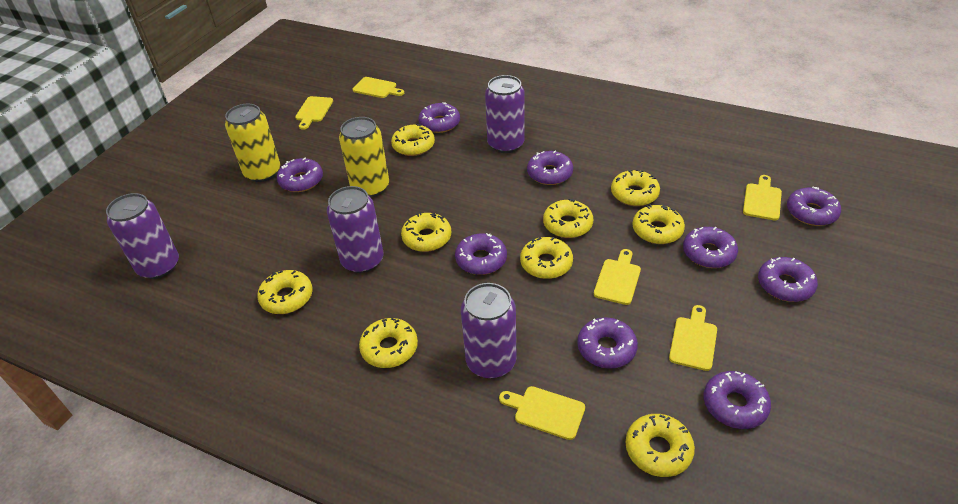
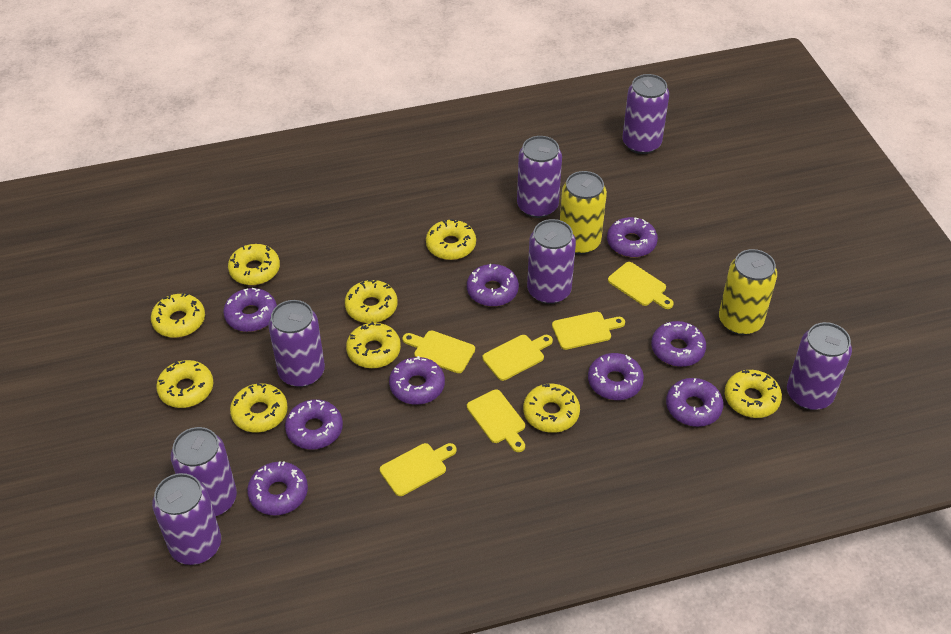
purple can: [106,193,179,279] [327,186,384,273] [461,283,517,378] [485,75,525,153] = 4 -> [152,473,221,565] [171,427,237,516] [268,300,325,387] [517,136,562,218] [527,219,576,304] [622,74,669,154] [787,322,852,410] = 7

